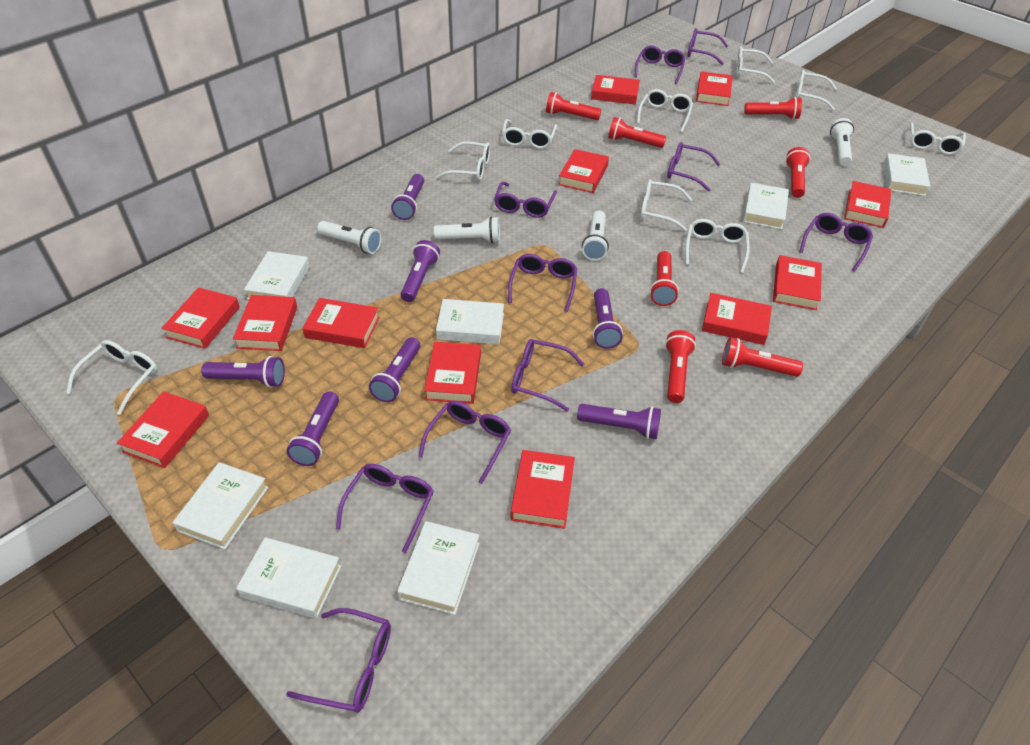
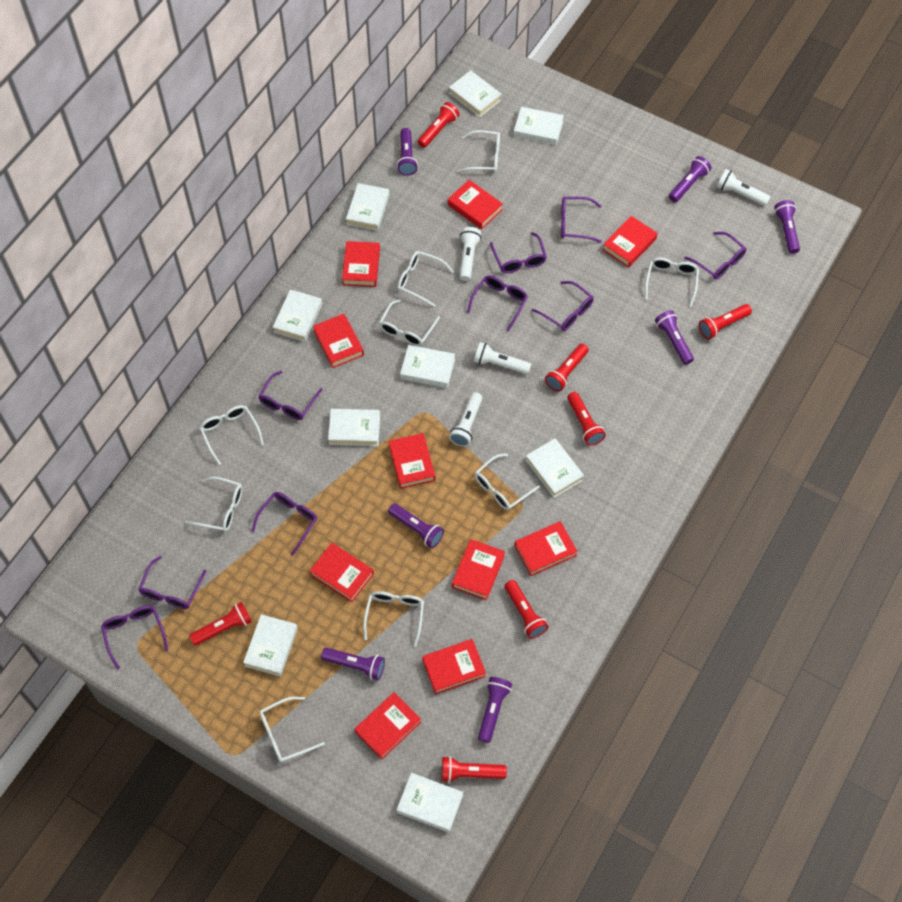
purple glasses: [286,608,391,713] [336,464,434,553] [418,401,511,484] [494,182,557,218] [508,254,577,312] [511,339,584,411] [634,46,685,84] [667,142,721,192] [688,28,728,65] [799,213,873,272] = 10 -> [101,606,168,669] [138,556,206,609] [251,492,317,556] [258,371,323,420] [467,275,528,332] [490,232,547,273] [532,281,594,331] [561,197,602,243] [684,232,747,279] = 9
red book: [117,391,209,468] [162,287,240,349] [233,295,297,351] [302,298,380,348] [424,342,481,404] [510,450,575,529] [558,149,609,193] [591,75,640,105] [696,71,733,106] [702,293,772,345] [773,255,822,310] [844,181,892,228] = 12 -> [310,543,374,602] [313,314,364,368] [342,241,380,287] [355,692,421,760] [389,433,435,489] [422,639,486,694] [448,180,503,229] [452,539,505,600] [514,521,578,576] [603,216,658,268] = 10
white book: [173,462,268,549] [236,537,341,618] [244,251,310,300] [397,521,480,615] [436,299,504,344] [743,183,789,229] [884,153,930,196] = 7 -> [243,614,298,677] [273,289,322,342] [328,409,380,446] [346,183,389,231] [397,773,463,832] [400,345,455,388] [449,70,502,117] [513,107,564,145] [526,438,584,498] = 9

